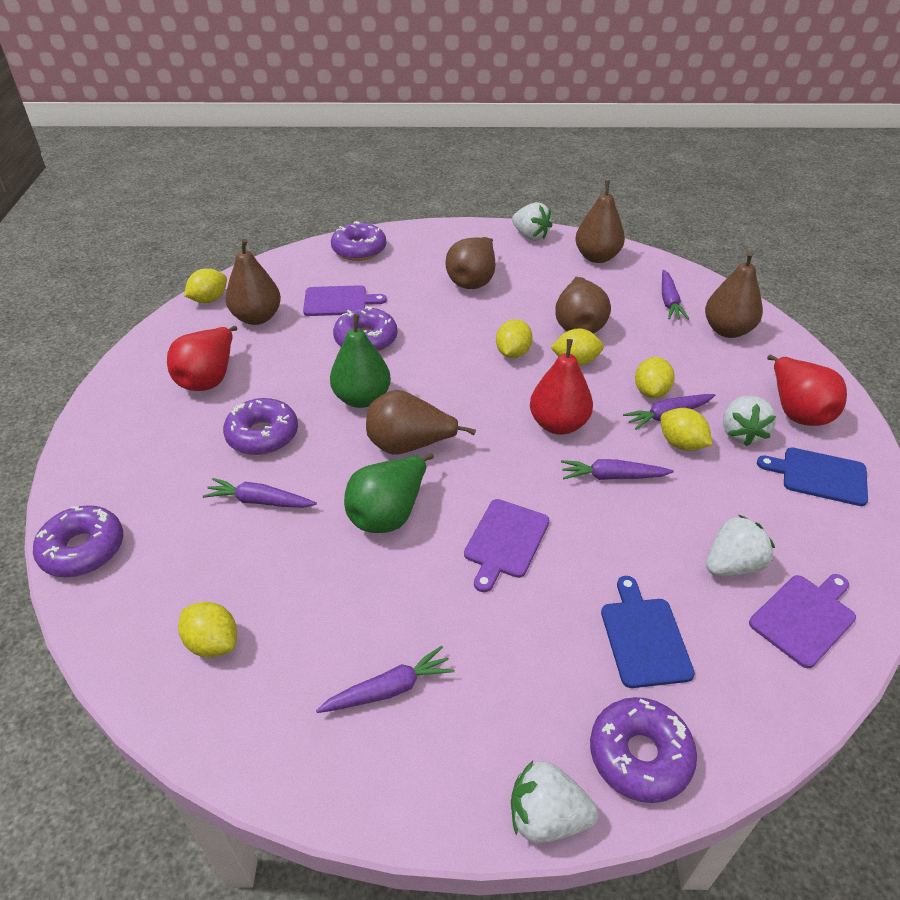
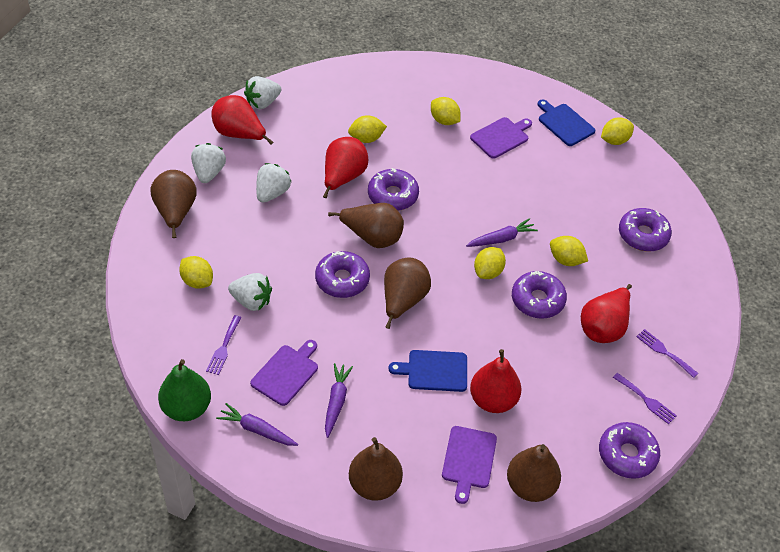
brown pear: [225,239,281,325] [366,390,476,455] [445,237,495,289] [555,277,611,334] [575,180,625,263] [705,252,763,338] = 6 -> [151,170,197,238] [328,203,404,248] [349,437,403,501] [384,258,431,329] [507,444,561,502] = 5
green pear: [330,314,391,408] [344,453,434,533] = 2 -> [158,359,211,421] = 1
purple carrot: [203,478,317,508] [316,646,455,713] [561,459,674,480] [623,394,715,430] [662,270,689,320] = 5 -> [216,403,298,446] [325,363,353,438] [466,218,538,247] = 3
purple fork: none = 0 -> [206,315,241,375] [613,373,677,424] [636,329,698,378] = 3
red pear: [167,326,237,391] [530,339,593,435] [767,355,847,426] = 3 -> [211,95,273,145] [323,137,369,198] [470,349,521,413] [581,284,632,343] = 4

